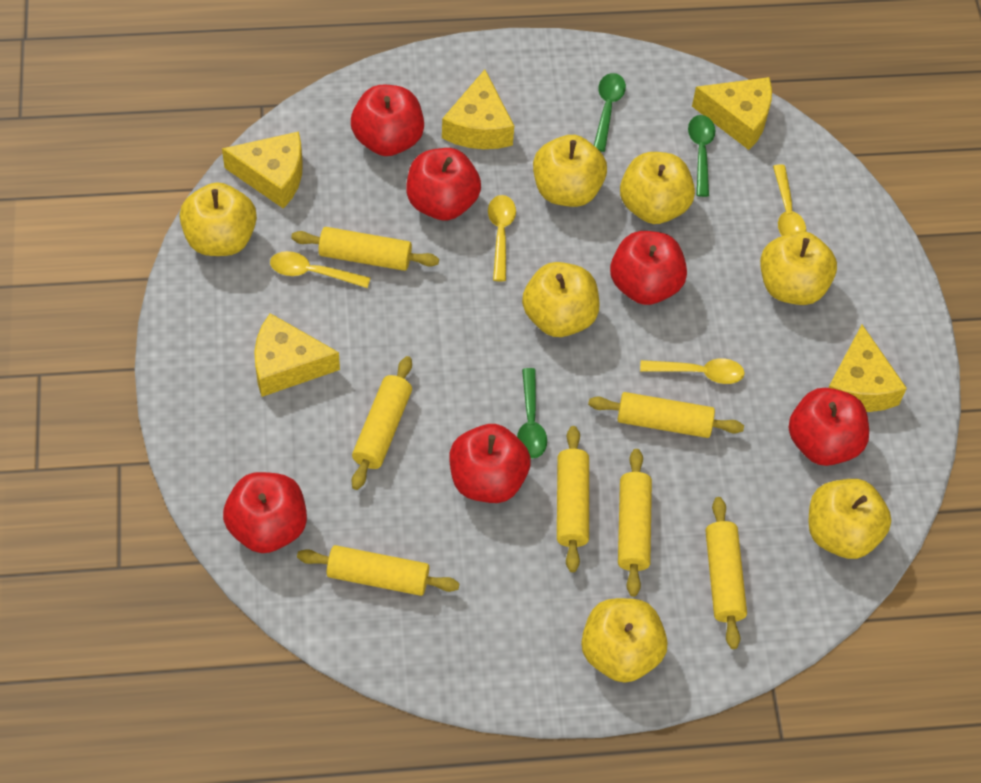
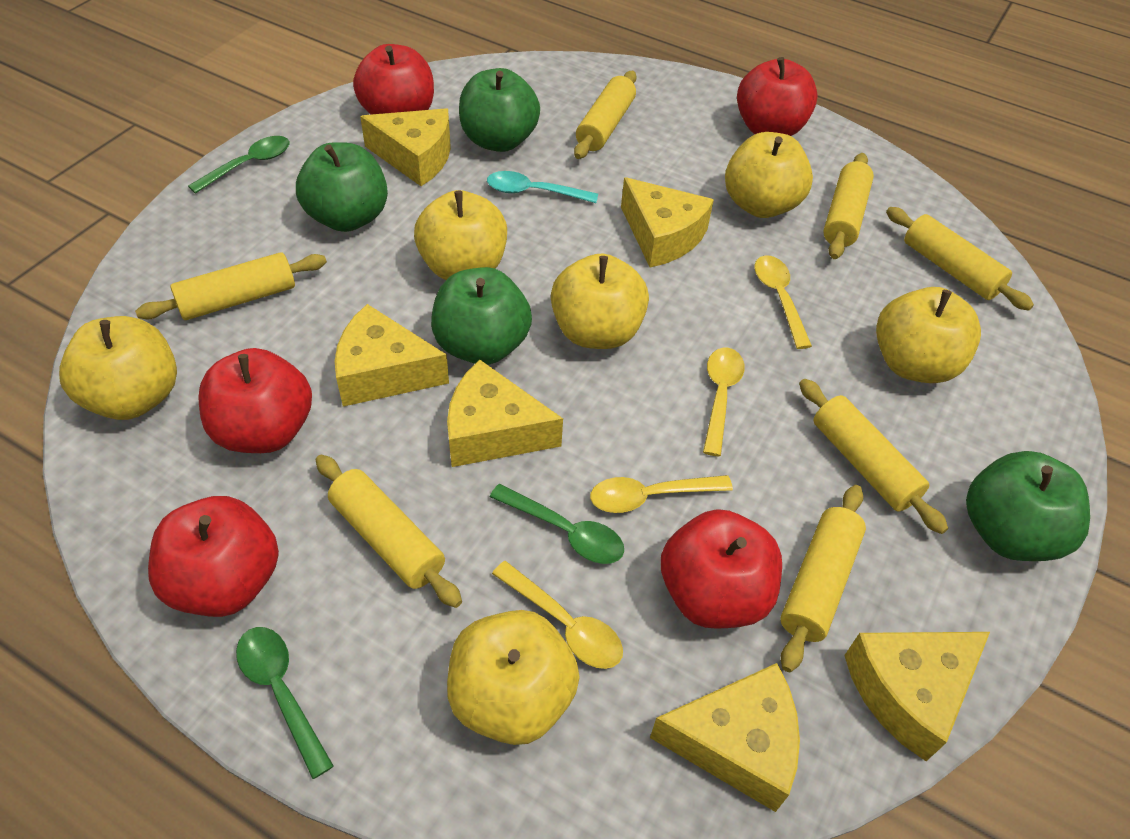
green apple: none = 0 -> [296,142,388,232] [431,267,532,365] [459,68,540,152] [966,451,1090,561] = 4
red apple: [223,472,307,553] [351,85,424,156] [406,148,481,221] [449,424,531,503] [610,231,687,305] [789,388,869,466] = 6 -> [148,496,279,617] [198,348,312,453] [353,44,434,115] [661,509,782,629] [737,57,818,136] = 5
turquoise spoon: none = 0 -> [487,171,598,203] = 1
yellow apple: [180,182,257,256] [522,262,599,337] [533,135,607,207] [581,598,668,683] [620,152,695,224] [760,231,837,305] [808,479,891,559] = 7 -> [59,316,177,420] [414,190,507,280] [447,610,580,745] [551,253,649,349] [725,132,813,218] [876,287,981,383] = 6
yellow cheese: [222,132,303,209] [254,313,340,397] [442,69,514,149] [692,77,772,150] [828,325,907,412] = 5 -> [335,304,449,407] [360,108,451,186] [447,360,563,467] [621,177,714,267] [650,663,800,812] [844,632,990,761] = 6

